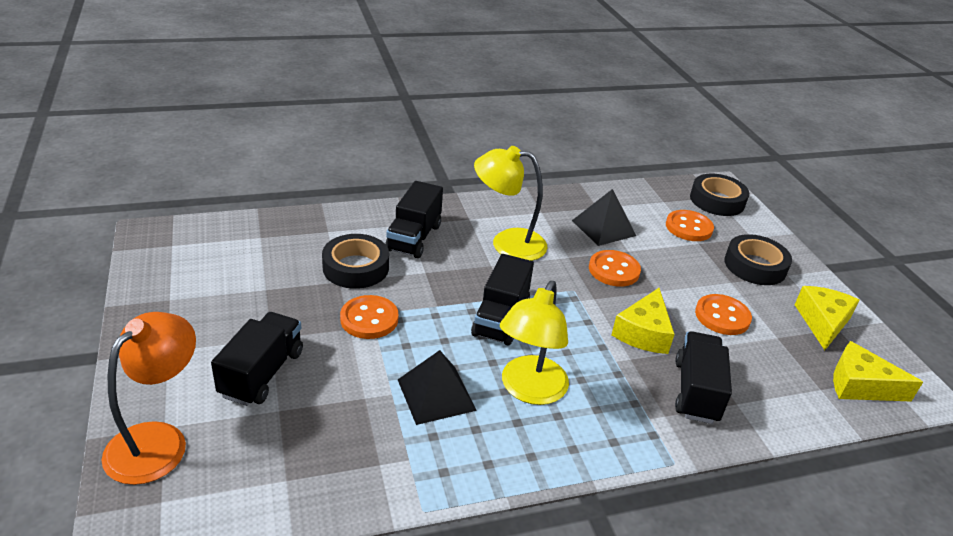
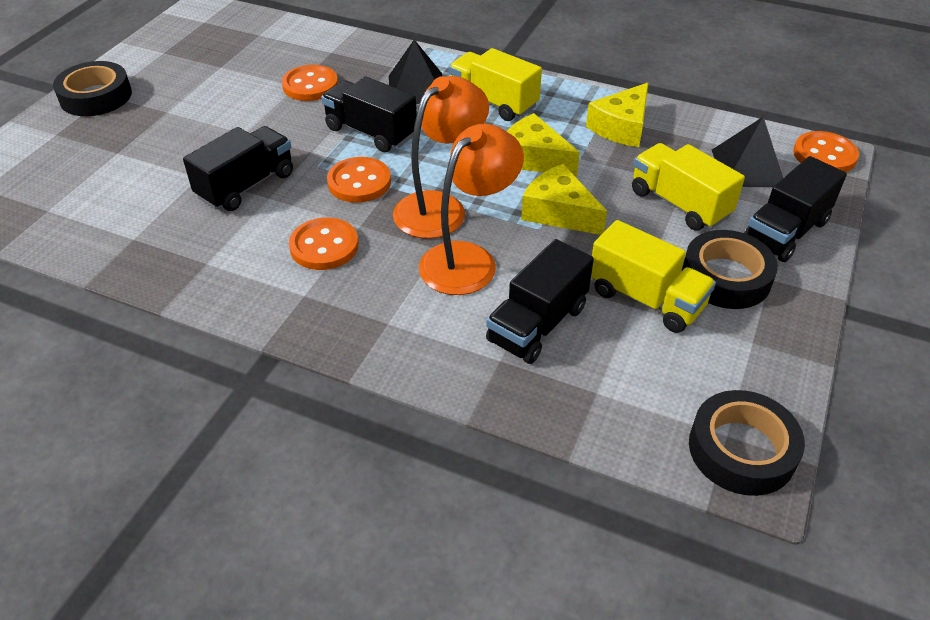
orange lamp: [102,312,196,485] = 1 -> [393,76,489,239] [419,124,524,295] = 2
yellow lamp: [474,146,548,261] [500,281,569,405] = 2 -> none = 0
yellow truck: none = 0 -> [449,48,542,121] [591,220,716,333] [632,143,745,231] = 3

